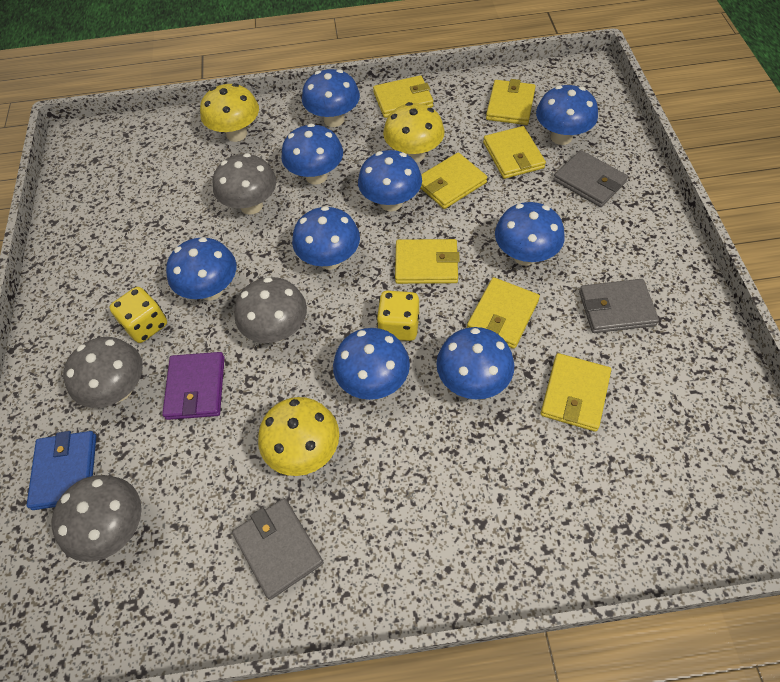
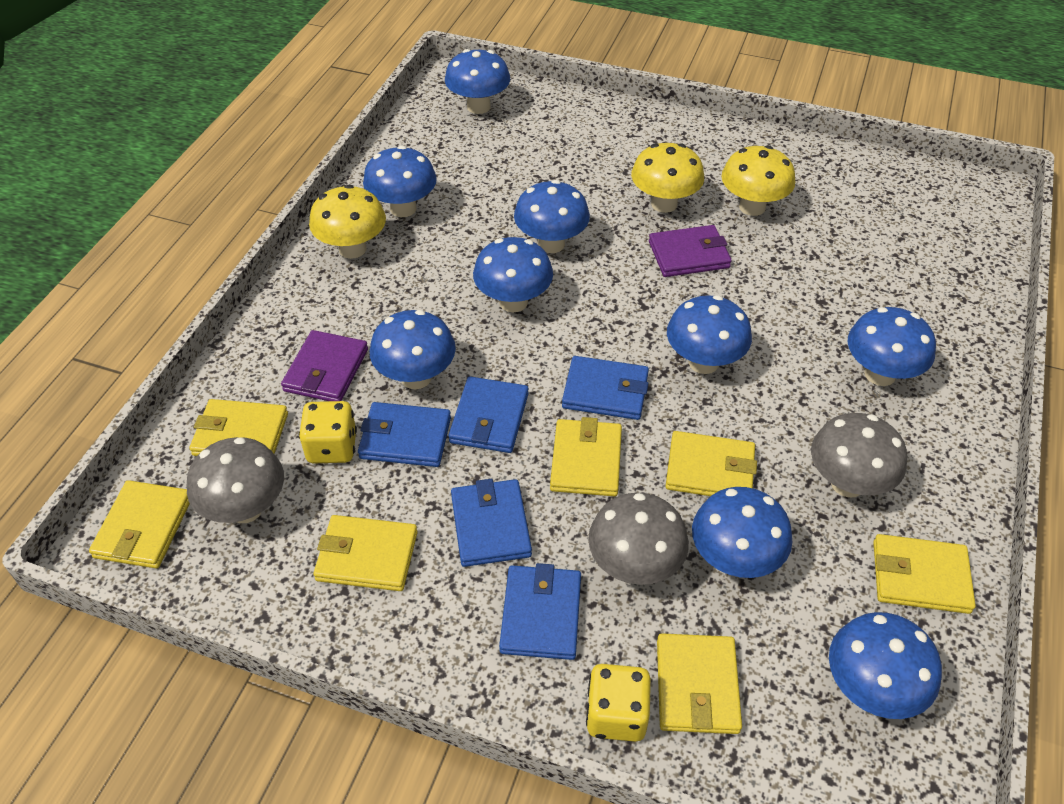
blue wallet: [26,431,96,510] = 1 -> [358,402,451,467] [448,377,529,453] [451,479,532,567] [499,563,581,660] [562,356,649,420] = 5
grey mushroom: [51,475,142,562] [63,337,143,408] [213,153,276,215] [234,277,307,343] = 4 -> [187,437,284,523] [588,493,689,585] [811,413,907,498] = 3
grey wallet: [232,498,324,600] [553,150,628,207] [579,279,659,333] = 3 -> none = 0
purple wallet: [162,352,225,420] = 1 -> [281,330,368,401] [649,225,732,277] = 2

